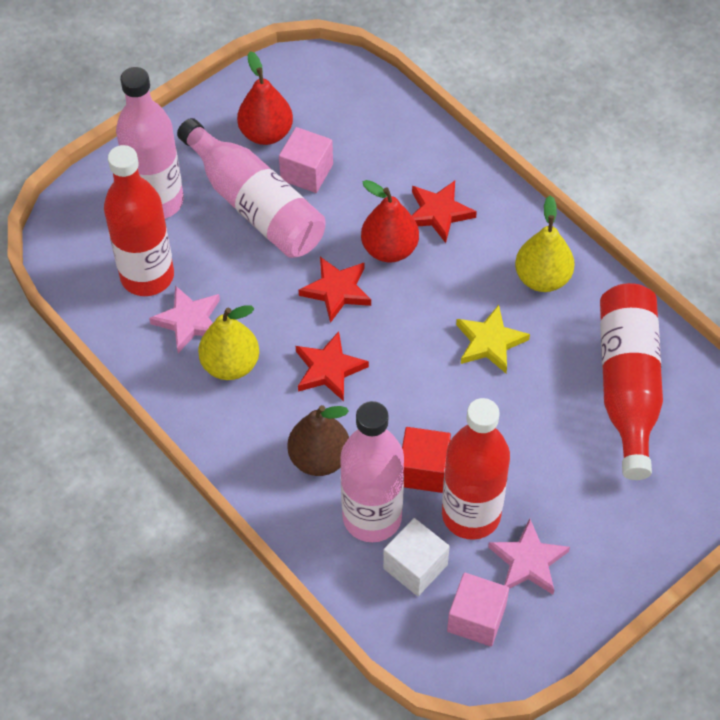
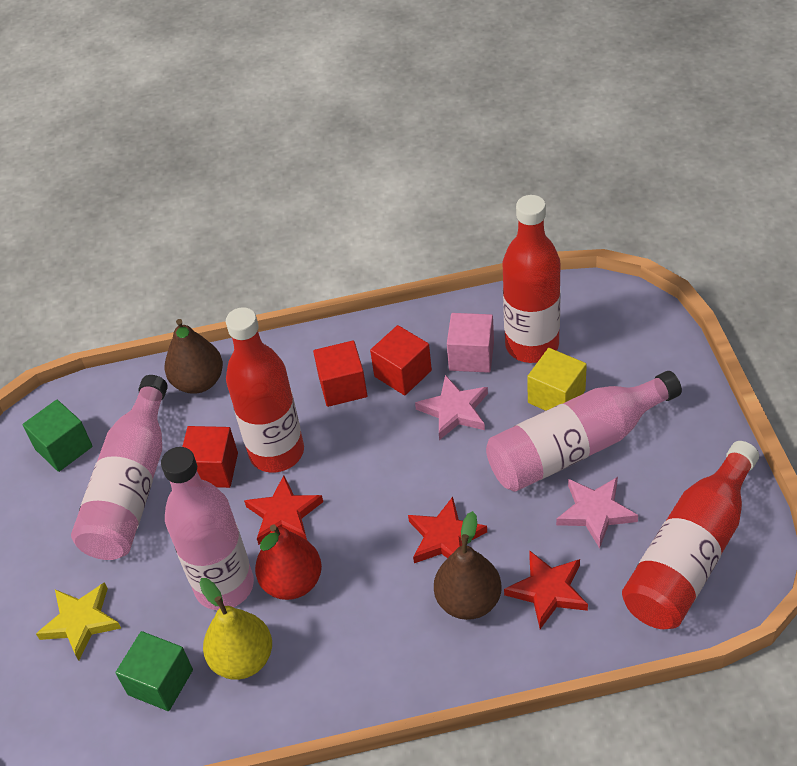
brown pear: [287,405,349,476] = 1 -> [165,319,223,394] [434,511,502,620] = 2
green cube: none = 0 -> [22,400,93,472] [115,631,193,711] = 2
pink cube: [279,127,333,193] [447,572,509,647] = 2 -> [447,313,494,373] = 1
red cube: [402,427,451,493] = 1 -> [182,426,238,488] [313,340,368,407] [370,325,432,395] = 3
red pear: [237,51,293,145] [361,180,419,263] = 2 -> [255,524,322,600] = 1
white cube: [383,518,450,596] = 1 -> none = 0
yellow cube: none = 0 -> [527,348,587,411] = 1
yellow pear: [198,305,259,380] [515,196,575,292] = 2 -> [199,578,272,680] = 1

